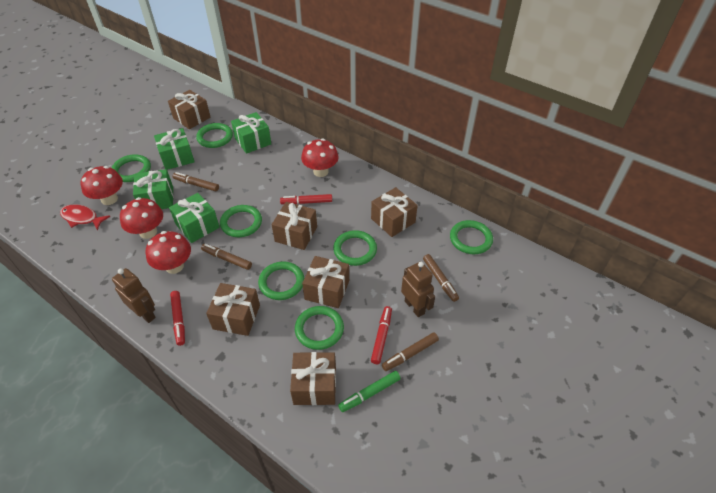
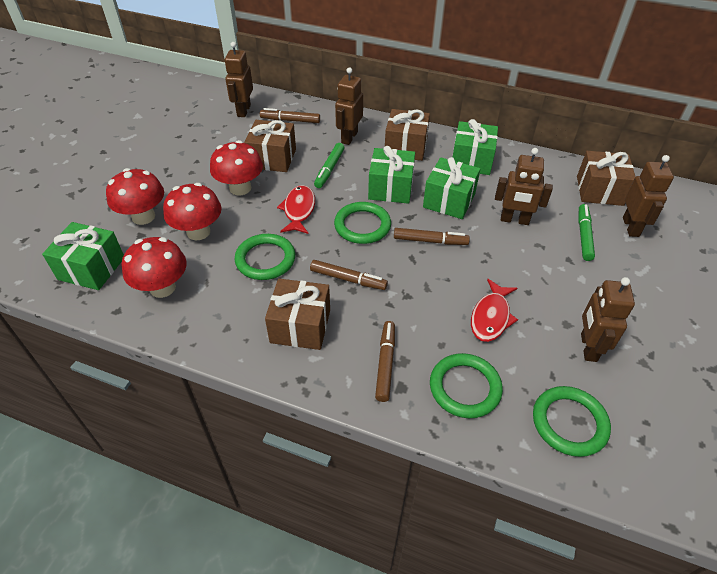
brown gift: [168,90,211,129] [206,283,260,336] [272,202,317,250] [290,352,336,405] [302,256,349,308] [371,187,418,237] = 6 -> [244,120,296,172] [265,279,330,350] [385,109,430,161] [577,151,635,206] = 4
brown robot: [112,268,156,323] [401,261,435,317] = 2 -> [225,42,253,117] [335,67,363,145] [495,148,553,225] [581,277,635,362] [623,155,674,237] = 5
green marker: [338,371,401,412] = 1 -> [314,143,345,188] [578,204,595,261] = 2
green ring: [112,154,151,182] [196,123,233,148] [220,205,262,237] [258,261,304,300] [295,306,344,350] [333,230,377,266] [450,220,493,254] = 7 -> [234,234,295,280] [334,202,391,244] [430,353,503,418] [533,386,611,457] = 4
red fish: [60,204,111,230] = 1 -> [277,185,315,234] [471,279,518,342] = 2
red marker: [170,291,185,346] [280,194,332,204] [371,306,392,364] = 3 -> none = 0

